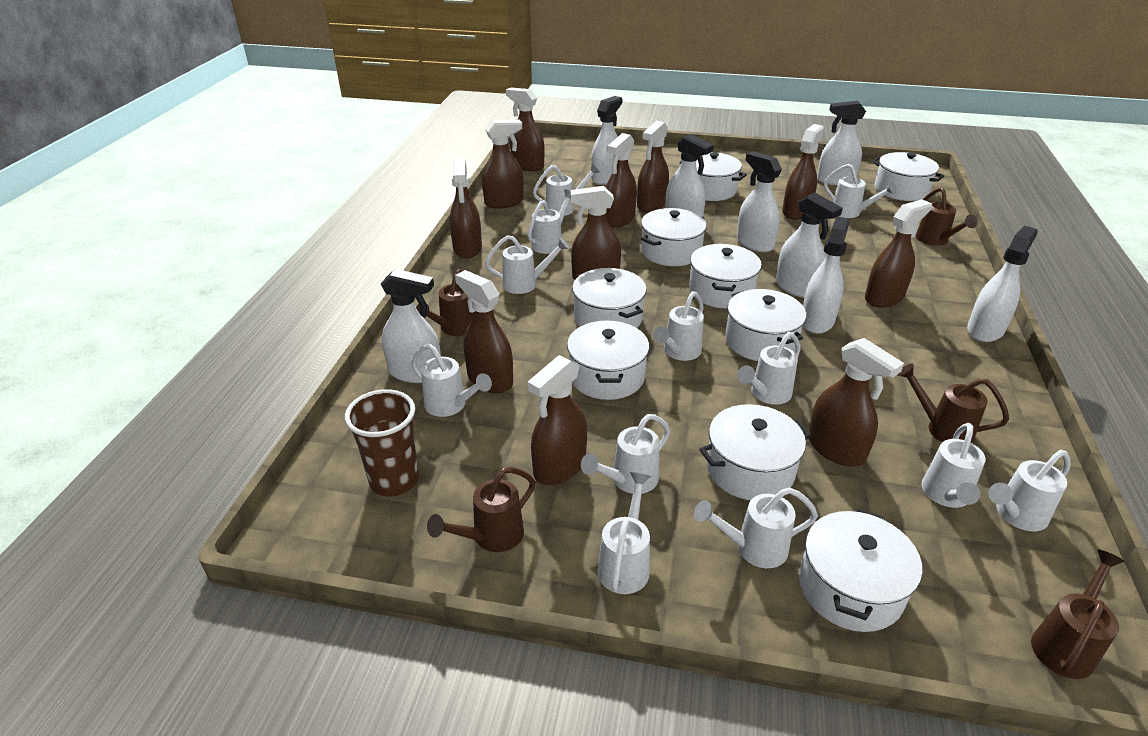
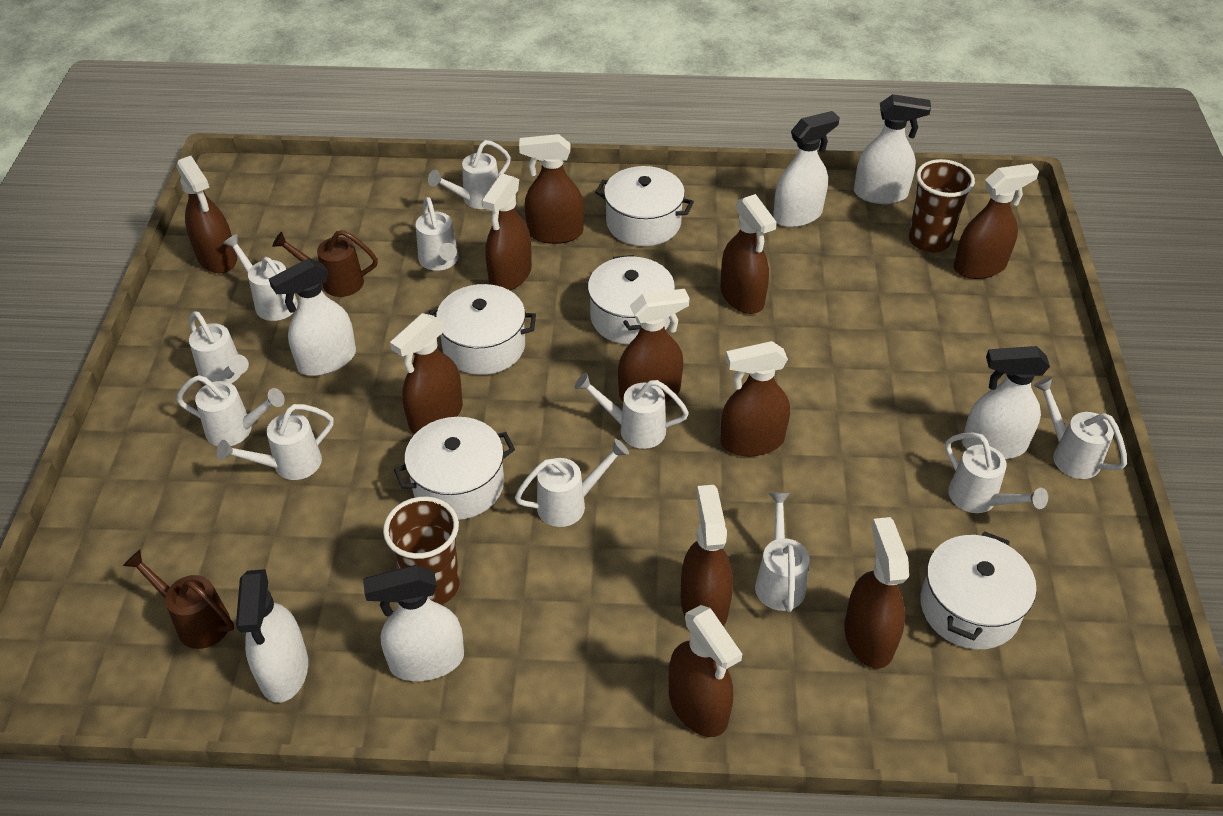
brown cup: [345,389,419,496] = 1 -> [383,496,460,605] [909,159,975,253] = 2
brown watering can: [416,269,475,336] [427,467,535,552] [897,364,1009,443] [916,187,977,246] [1031,549,1125,679] = 5 -> [123,550,234,649] [272,230,378,297] = 2
white pot: [567,321,649,400] [572,268,647,328] [641,208,707,266] [679,152,747,201] [689,244,762,308] [699,404,811,500] [725,289,806,361] [799,508,922,632] [872,152,944,201] = 9 -> [394,417,515,520] [429,284,536,375] [588,255,675,345] [595,166,694,246] [920,531,1036,650] = 5
white spray bottle: [381,269,441,383] [591,96,623,185] [665,134,714,217] [737,151,782,252] [776,193,843,298] [803,216,850,334] [817,101,866,185] [967,225,1038,342] = 8 -> [236,569,308,703] [269,258,356,376] [363,565,464,681] [773,111,840,228] [854,94,931,204] [962,346,1050,459] = 6
white watering can: [411,344,492,417] [485,235,569,294] [528,189,571,254] [533,164,600,216] [581,414,670,494] [598,472,651,594] [653,291,704,361] [694,487,818,568] [737,332,801,405] [824,164,897,218] [922,423,986,508] [988,450,1071,531] = 12 -> [176,375,285,446] [189,311,249,385] [217,404,334,480] [223,234,298,321] [416,197,459,271] [428,140,511,209] [515,439,629,527] [575,373,689,449] [755,492,810,612] [945,432,1048,513] [1033,377,1127,479] = 11

